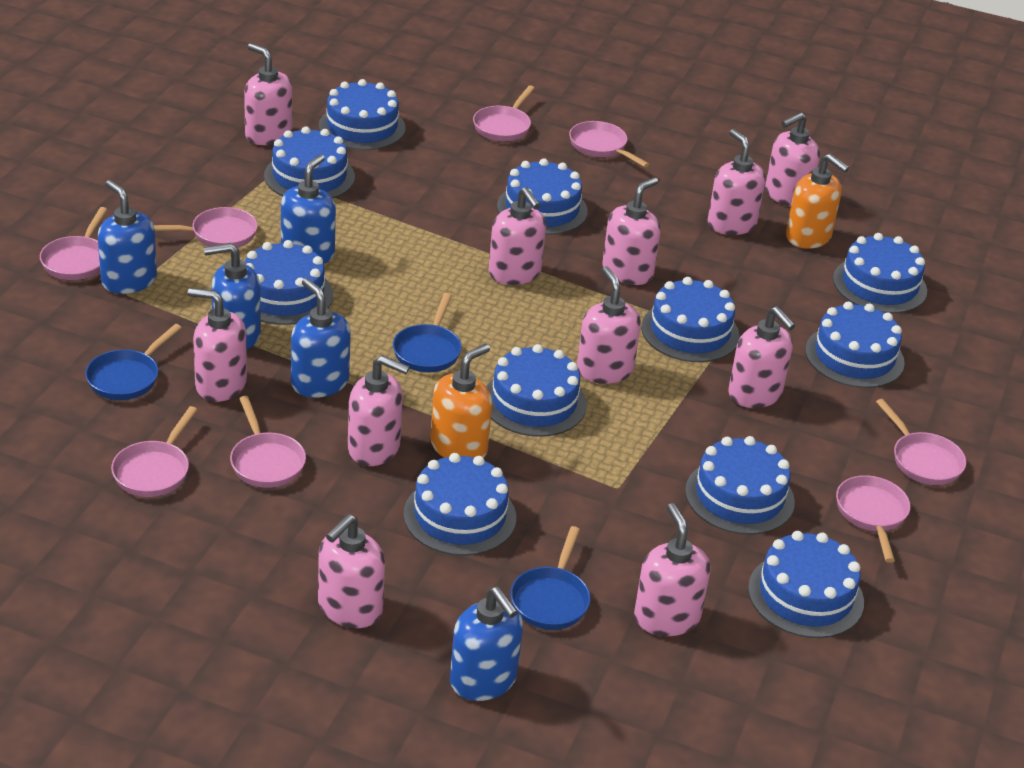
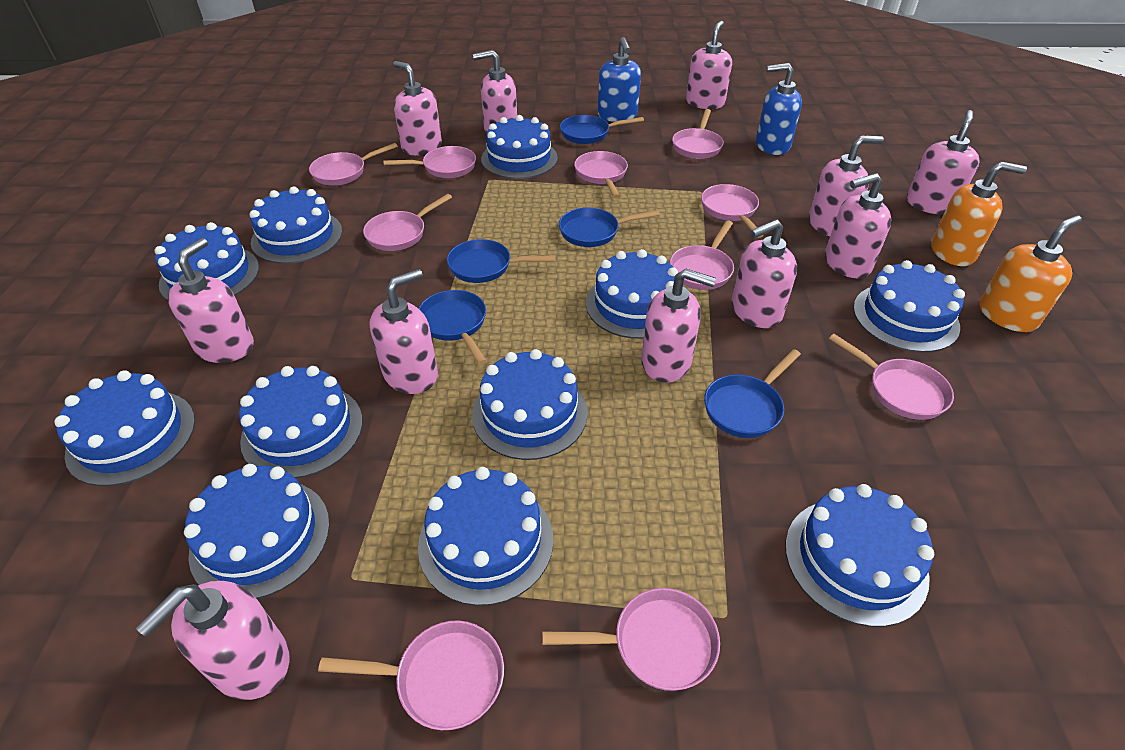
blue pan: [85,324,182,400] [393,293,462,372] [510,526,590,630] = 3 -> [418,290,487,365] [447,239,556,283] [559,208,660,247] [560,115,644,144] [704,349,801,438] = 5
blue soap dispenser: [98,180,157,294] [204,243,261,349] [281,154,336,264] [291,278,351,398] [450,587,523,701] = 5 -> [598,37,641,122] [756,63,802,155] = 2
pink pan: [40,207,108,280] [111,406,197,497] [154,207,258,248] [230,396,306,488] [473,85,535,141] [569,121,649,167] [836,475,911,563] [876,399,966,485] = 8 -> [309,143,398,186] [318,620,504,730] [363,194,452,251] [383,146,476,178] [542,588,720,691] [574,151,628,198] [670,220,734,290] [672,109,724,159] [701,184,764,238] [829,334,954,420] = 10

